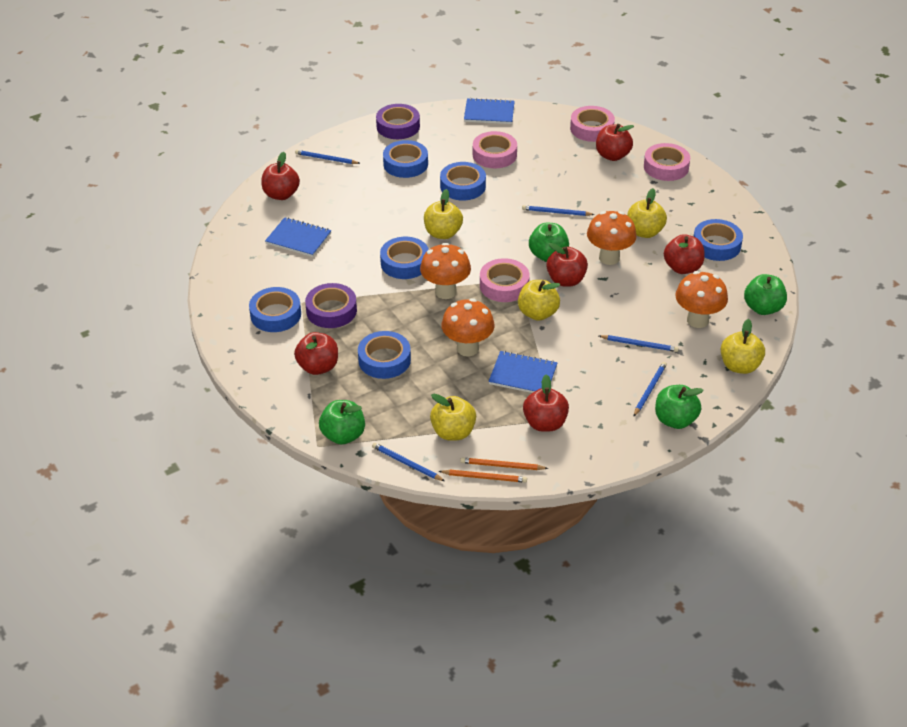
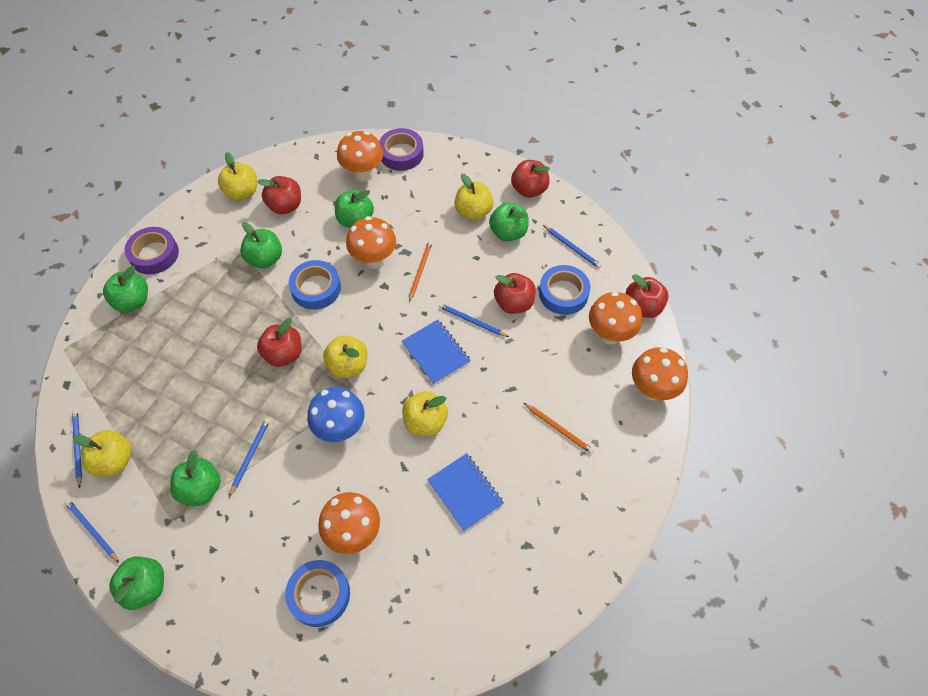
blue mushroom: none = 0 -> [307,387,365,442] = 1
blue notebook: [265,217,331,257] [464,98,515,124] [488,351,558,393] = 3 -> [402,320,471,384] [427,453,504,531] = 2
blue tape: [249,287,301,332] [358,331,411,379] [380,237,429,279] [383,140,428,178] [440,162,486,200] [693,219,743,261] = 6 -> [285,560,350,627] [289,260,341,310] [539,265,591,315] = 3
green apple: [319,400,365,445] [529,223,569,262] [655,385,704,429] [744,274,787,315] = 4 -> [103,266,148,312] [109,557,164,610] [170,450,221,506] [240,222,282,268] [335,190,374,228] [489,202,529,241] = 6
orange mushroom: [420,243,471,299] [441,298,495,357] [587,211,637,265] [675,271,728,328] = 4 -> [318,492,380,554] [337,131,384,182] [346,216,396,269] [589,292,642,344] [632,347,688,400] = 5
pink tape: [473,131,517,168] [480,258,530,302] [570,106,615,142] [644,143,690,181] = 4 -> none = 0
red apple: [261,152,300,200] [294,332,338,375] [523,374,569,432] [546,243,588,287] [596,124,634,161] [664,234,705,274] = 6 -> [257,176,301,214] [257,318,302,367] [494,273,536,314] [511,160,550,198] [625,274,669,318] = 5

